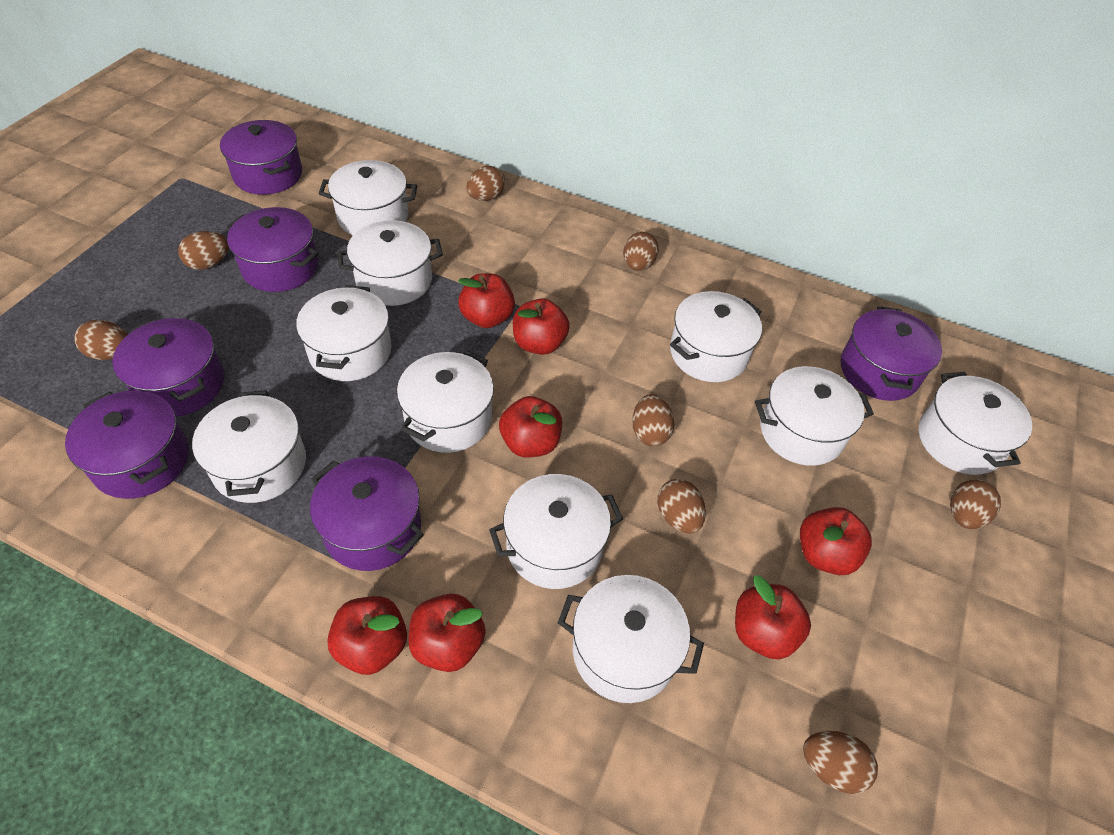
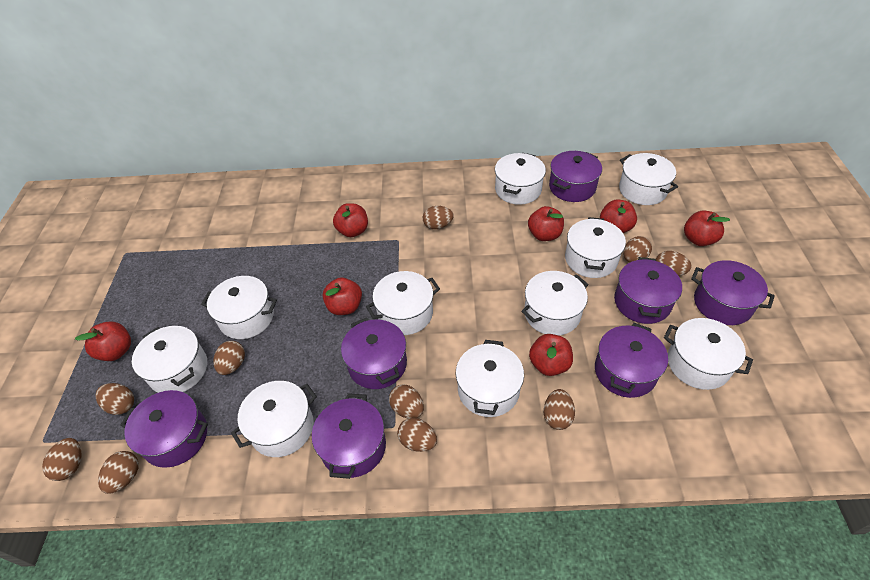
brown egg: [74,320,128,360] [178,231,229,270] [466,166,505,201] [623,232,659,271] [632,394,674,446] [657,479,706,534] [803,731,878,794] [950,479,1001,529] = 8 -> [42,438,81,481] [95,383,134,415] [98,451,139,494] [213,341,245,375] [389,384,424,418] [397,418,437,452] [423,206,454,229] [544,389,575,430] [623,236,652,262] [656,251,691,276] = 10
purple pot: [65,390,189,499] [112,318,224,417] [220,120,302,195] [227,207,319,292] [310,456,424,571] [841,306,942,401] = 6 -> [120,390,208,468] [312,393,386,479] [341,317,407,389] [549,151,602,202] [595,323,668,398] [614,257,682,324] [691,260,775,325] = 7

